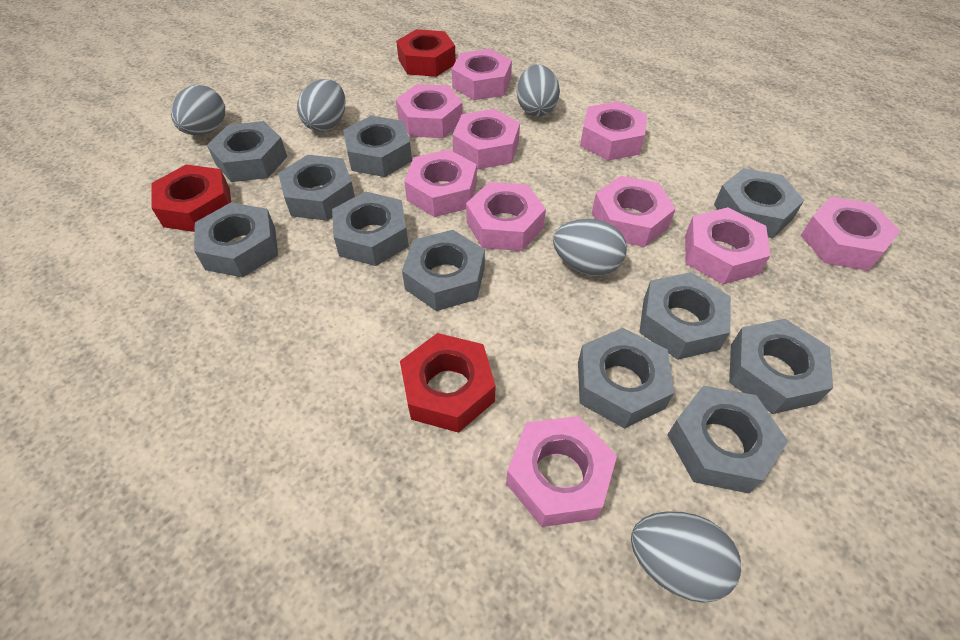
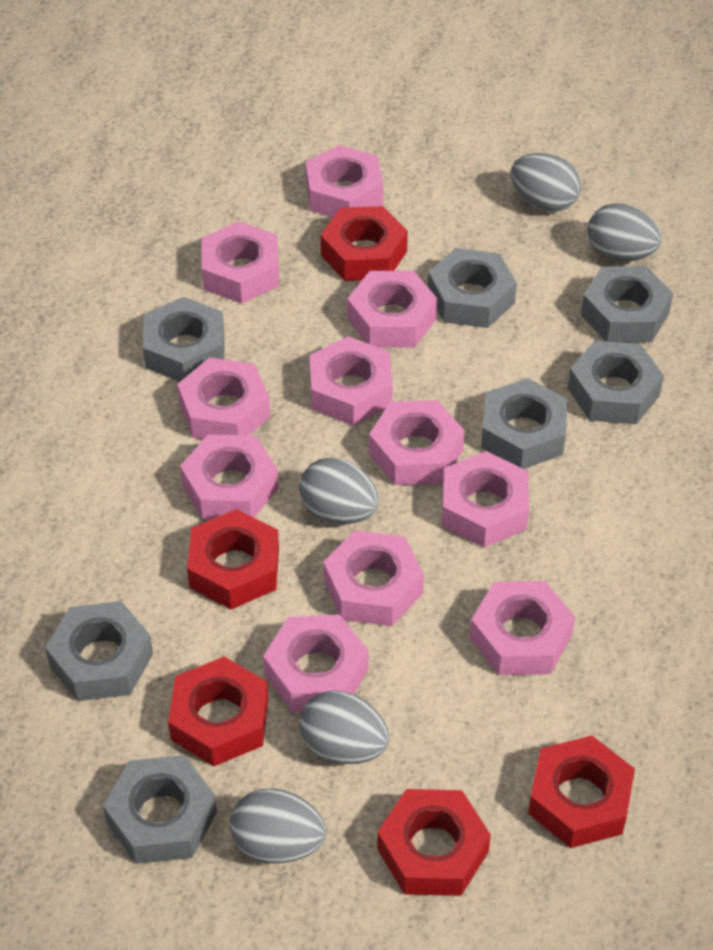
grey nut: [194,202,278,277] [207,121,287,182] [278,155,355,221] [332,191,409,266] [343,115,412,177] [402,230,485,311] [578,328,674,429] [639,272,731,360] [667,385,788,494] [714,168,804,238] [729,319,833,414] = 11 -> [45,601,153,701] [103,755,217,864] [143,297,224,382] [428,248,517,328] [481,378,568,469] [568,341,664,424] [581,266,673,343] = 7
pink nut: [396,84,463,138] [404,149,477,217] [452,49,512,100] [452,109,520,169] [466,182,546,251] [506,416,617,527] [580,101,647,161] [592,176,676,247] [685,207,770,285] [801,197,901,271] = 10 -> [177,358,270,439] [180,434,278,520] [201,221,279,304] [263,614,369,712] [306,145,383,218] [309,336,393,426] [323,530,424,626] [347,271,437,347] [369,400,465,485] [442,451,529,548] [470,581,575,675] = 11
red nut: [151,165,231,232] [396,29,456,77] [400,333,496,433] = 3 -> [168,657,268,766] [187,509,279,609] [321,206,408,281] [377,789,491,896] [528,736,635,848] = 5

